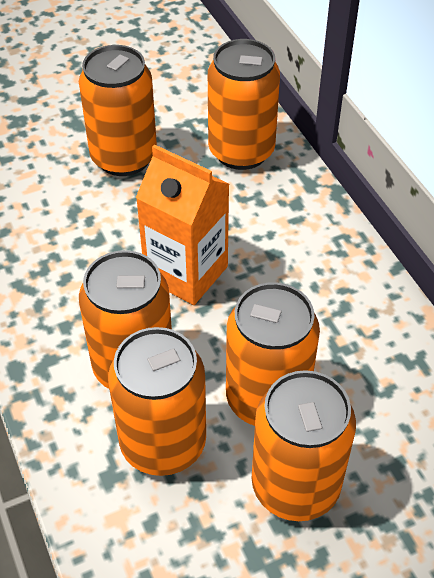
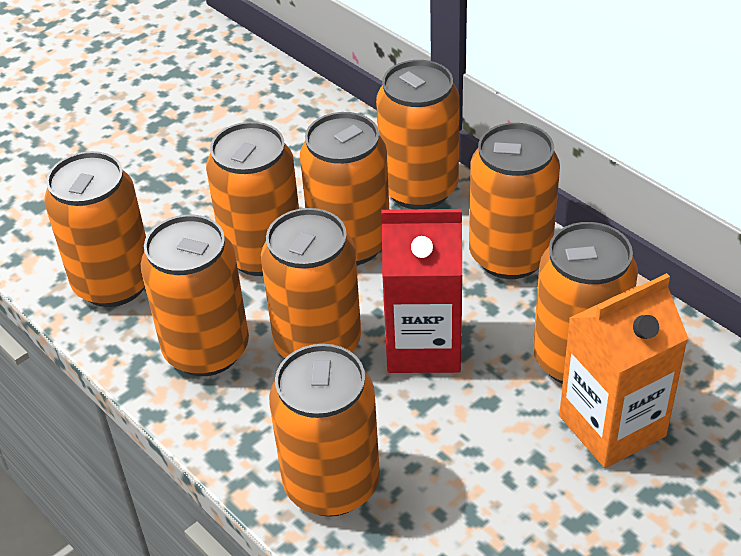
orange can: [79,45,157,176] [79,250,172,389] [108,327,206,476] [208,39,280,170] [226,282,320,426] [252,370,356,521] = 6 -> [44,151,146,307] [141,215,249,376] [206,122,299,276] [261,208,361,358] [269,344,380,517] [300,112,389,265] [376,60,460,209] [469,123,560,279] [533,222,638,384] = 9
red carton: none = 0 -> [381,209,462,373] = 1

